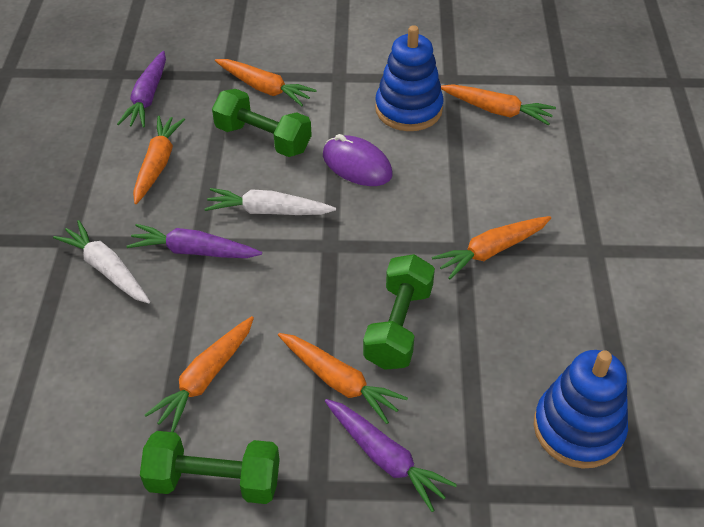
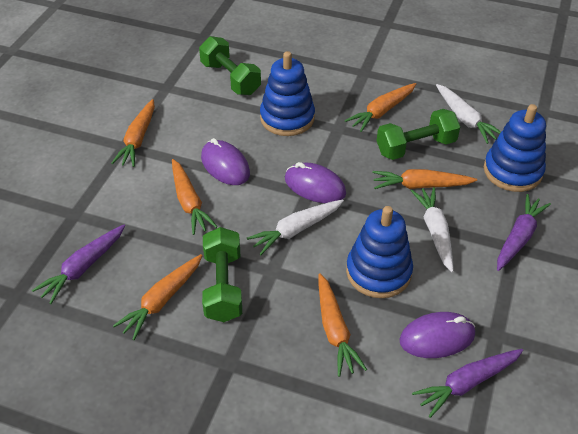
blue stacking toy: [375,25,444,131] [534,350,628,468] = 2 -> [260,51,315,136] [346,206,413,298] [484,104,546,192] = 3
purple mouse: [323,134,392,186] = 1 -> [201,138,250,185] [285,162,346,203] [399,312,475,358] = 3
white carrot: [53,220,150,304] [204,188,336,215] = 2 -> [247,200,344,255] [411,187,454,272] [436,84,501,144] = 3

